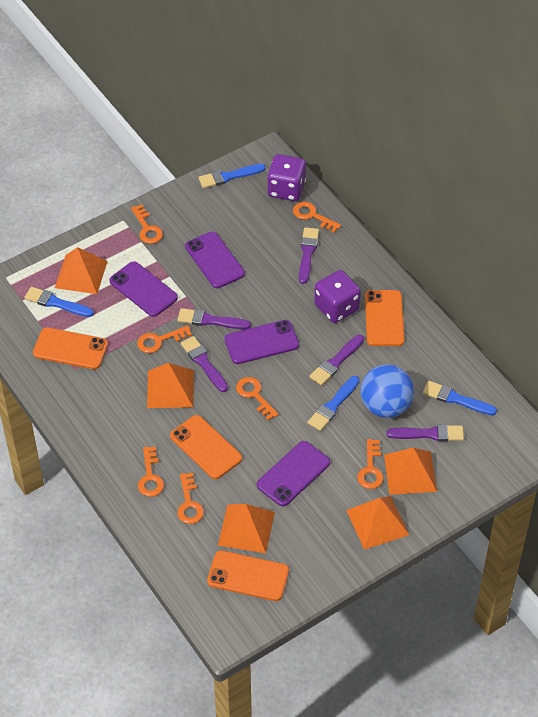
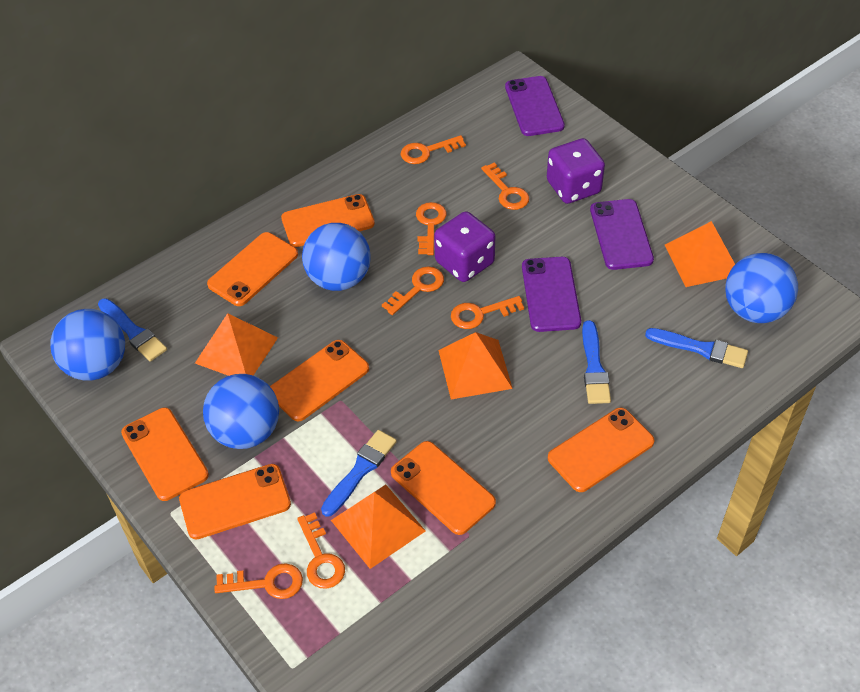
blue ball: [361,365,414,418] = 1 -> [50,309,125,381] [203,374,279,449] [302,223,371,291] [725,253,798,323] = 4
orange phone: [33,327,108,369] [170,415,242,479] [207,550,289,601] [365,290,404,346] = 4 -> [121,407,209,501] [179,464,291,539] [207,232,298,306] [270,340,369,421] [281,194,375,247] [391,441,496,535] [548,408,655,492] = 7
orange pyramid: [55,247,107,294] [147,363,194,408] [218,504,275,553] [346,496,409,550] [384,448,437,495] = 5 -> [195,313,278,376] [331,485,426,569] [438,332,513,399] [665,221,735,287] = 4
purple brush: [178,308,251,329] [181,336,228,392] [299,227,319,284] [309,335,364,386] [386,424,464,441] = 5 -> none = 0
purple phone: [109,261,178,317] [185,231,245,288] [224,320,299,364] [257,441,330,507] = 4 -> [505,76,565,136] [522,257,581,332] [590,199,654,270] = 3

